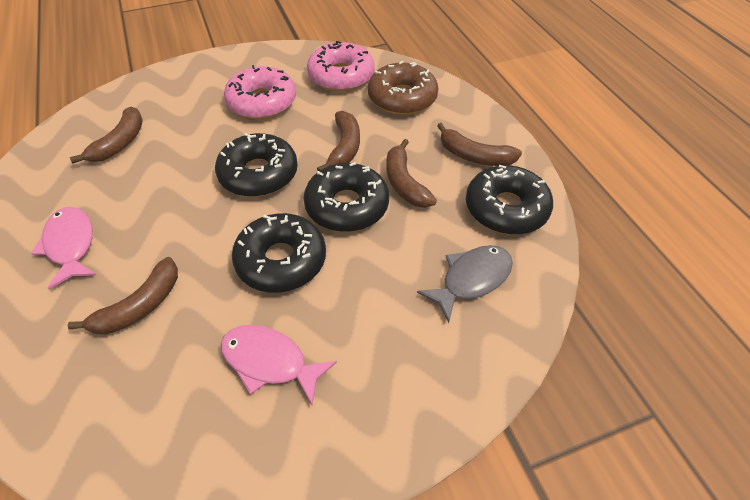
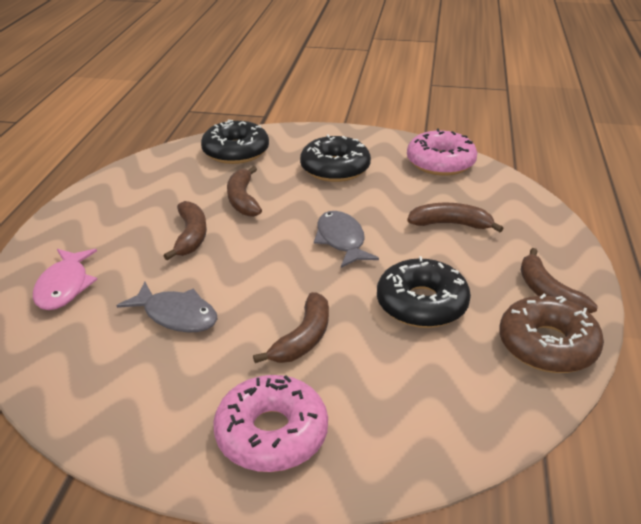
black donut: [215,133,298,197] [232,213,326,293] [304,162,389,232] [466,165,553,235] = 4 -> [201,120,269,164] [300,134,371,182] [377,256,471,328] = 3
grey fish: [417,245,513,323] = 1 -> [116,282,218,332] [314,211,379,268] = 2
pink fish: [31,207,96,289] [221,325,337,405] = 2 -> [33,249,98,310] = 1

